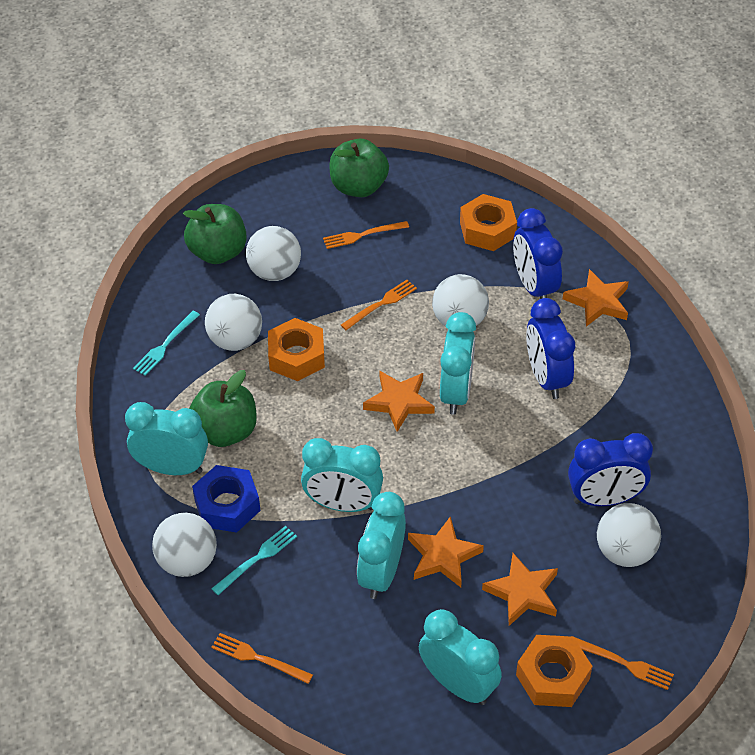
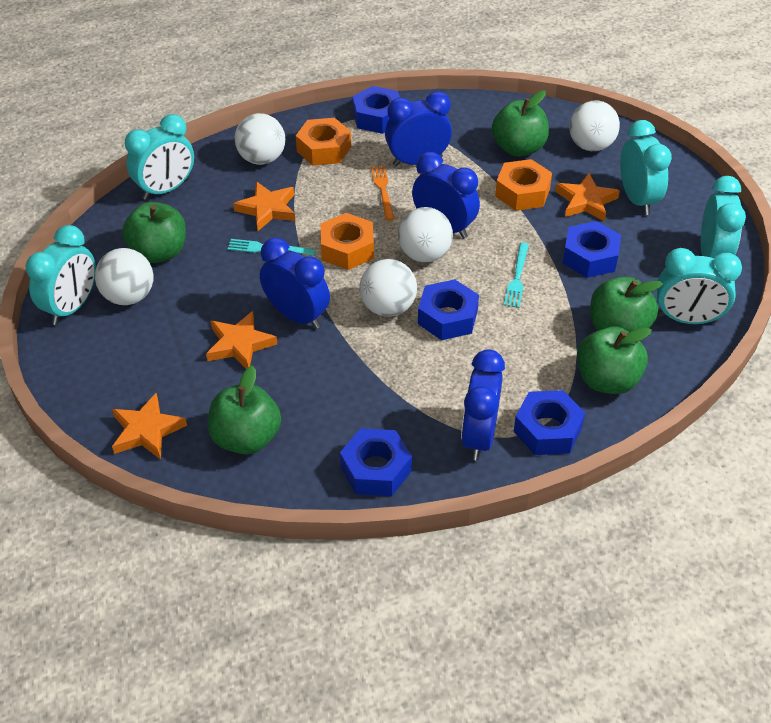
blue clock: [513,208,563,299] [526,298,575,399] [568,433,653,506] = 3 -> [260,238,330,329] [385,91,452,167] [412,152,480,239] [461,349,505,460] = 4
blue nut: [192,465,260,533] = 1 -> [340,428,412,496] [352,86,400,134] [418,279,479,340] [513,390,585,455] [563,221,621,278] = 5
green apple: [183,204,247,264] [189,370,257,447] [330,139,389,197] = 3 -> [122,202,186,263] [208,365,281,455] [492,90,549,157] [577,327,652,394] [591,277,663,332] = 5
orange fork: [211,633,313,684] [323,221,409,249] [341,280,417,330] [571,636,674,690] = 4 -> [371,165,394,221] = 1

